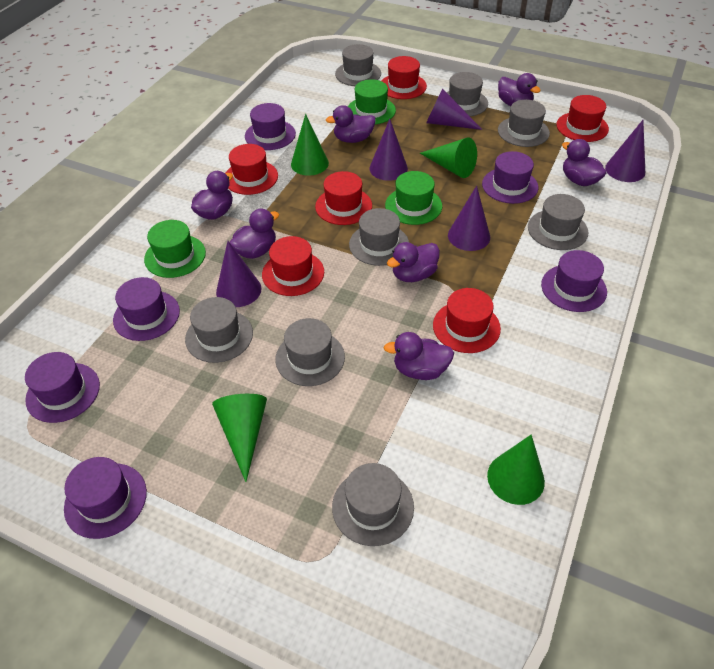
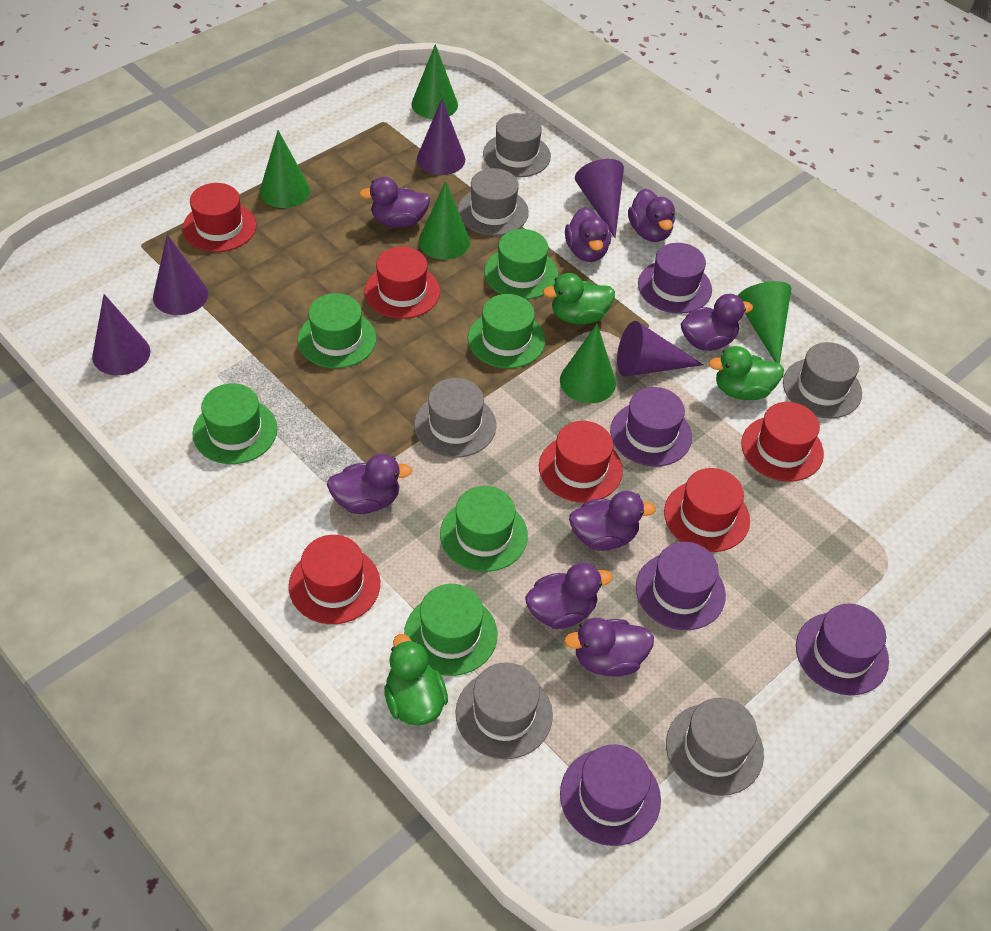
green cone: [212,394,267,482] [291,114,329,176] [420,138,477,178] [487,435,545,505] = 4 -> [260,130,310,208] [411,44,458,119] [419,181,470,260] [560,324,616,403] [738,281,791,363] = 5
green duck: none = 0 -> [384,634,448,725] [543,273,615,324] [709,346,784,400] = 3
green hat: [144,220,206,278] [348,79,396,124] [385,171,442,225] = 3 -> [192,383,277,464] [298,293,376,368] [404,584,497,676] [440,486,528,572] [468,294,545,369] [484,229,558,300] = 6
grey hat: [185,297,253,363] [275,318,345,386] [332,463,414,546] [335,44,381,86] [349,208,409,266] [447,72,488,116] [498,99,550,147] [528,194,589,250] = 8 -> [414,378,496,457] [456,662,553,759] [458,168,529,236] [483,113,551,177] [666,698,764,796] [783,342,862,419] = 6
purple duck: [191,171,233,220] [230,209,279,259] [326,105,375,143] [384,332,454,380] [387,242,440,282] [498,73,541,106] [562,139,607,186] = 7 -> [327,454,412,514] [359,176,430,228] [525,563,613,629] [564,618,654,677] [565,207,611,262] [569,491,656,551] [628,189,675,242] [681,294,753,351] = 8
purple hat: [25,352,100,423] [64,457,147,539] [113,277,180,341] [245,103,296,150] [482,151,538,204] [541,250,607,312] = 6 -> [560,744,661,846] [610,387,692,467] [636,542,726,630] [638,243,712,314] [796,604,889,695] = 5

